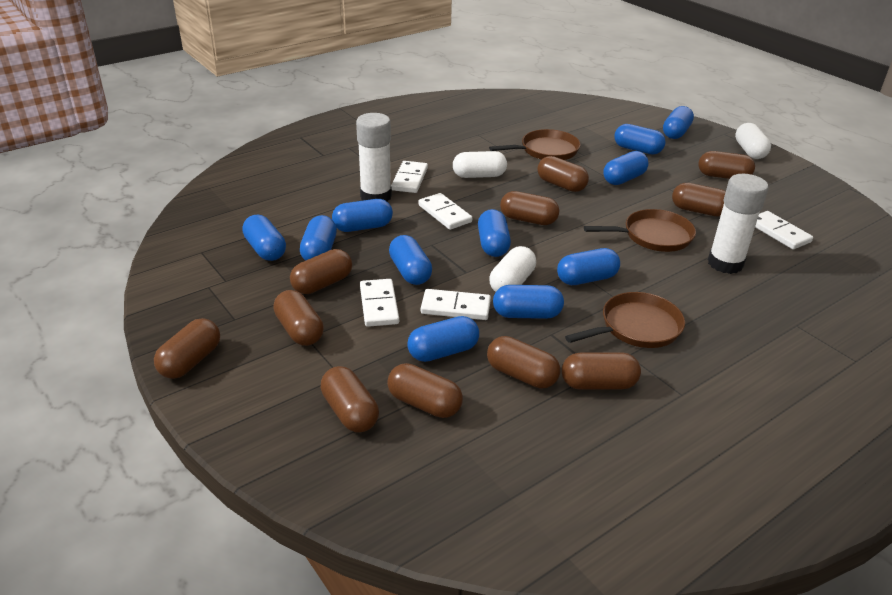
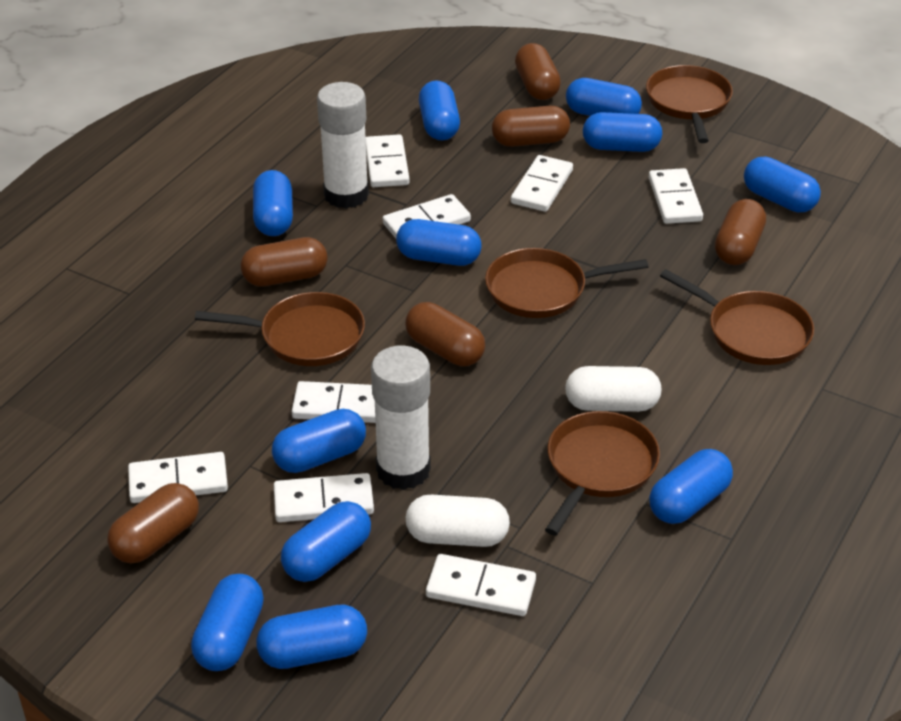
brown capsule: [154,318,220,379] [273,290,324,346] [290,249,352,294] [321,366,379,432] [387,363,463,418] [487,336,560,389] [500,191,559,225] [537,156,589,192] [562,352,641,390] [672,183,726,216] [698,151,755,179] = 11 -> [107,483,199,564] [240,237,328,287] [405,302,485,366] [492,106,570,147] [515,43,561,100] [715,199,766,265] = 6
brown pan: [489,129,581,160] [565,292,685,348] [584,209,696,252] = 3 -> [195,292,365,366] [485,248,648,318] [545,411,660,535] [646,65,733,143] [660,269,814,365] = 5
white capsule: [453,151,507,178] [489,246,536,292] [735,123,771,159] = 3 -> [406,495,510,547] [565,366,662,412] = 2
white domino: [360,279,399,327] [391,161,428,193] [418,193,472,230] [421,289,491,320] [755,211,813,249] = 5 -> [128,452,228,503] [274,473,374,522] [292,381,376,423] [366,134,410,187] [383,194,471,238] [426,554,536,616] [511,155,573,212] [649,168,703,224] = 8

